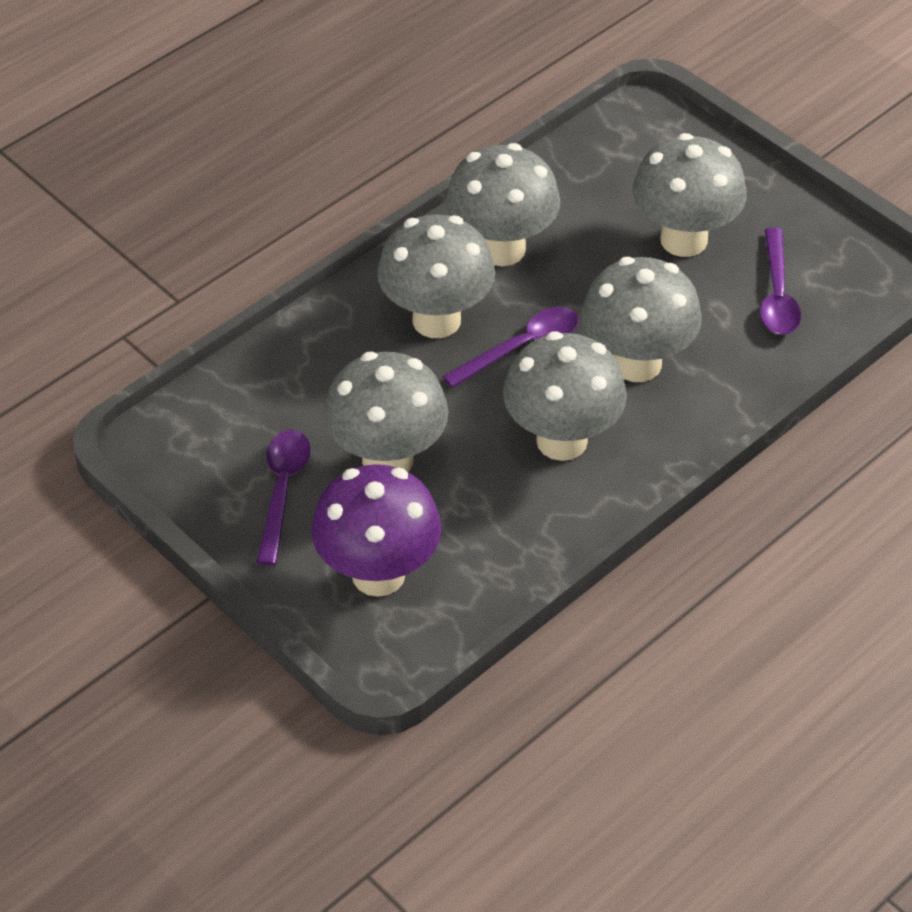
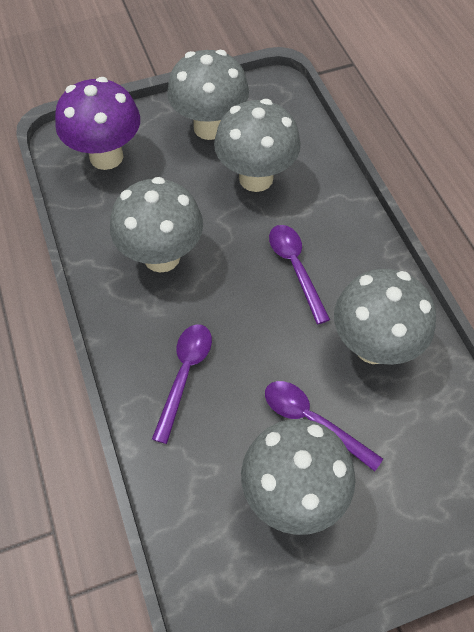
grey mushroom: [324,352,448,472] [377,215,495,338] [446,143,560,266] [503,331,627,461] [582,257,702,382] [633,133,747,257] = 6 -> [110,177,203,273] [167,50,249,140] [214,99,301,192] [241,419,356,535] [334,269,436,365] = 5

